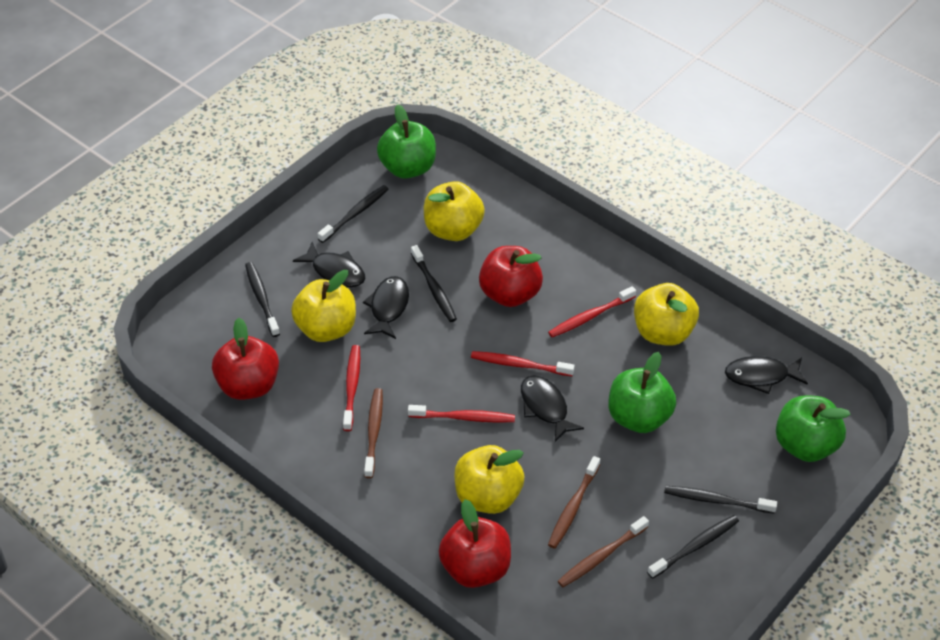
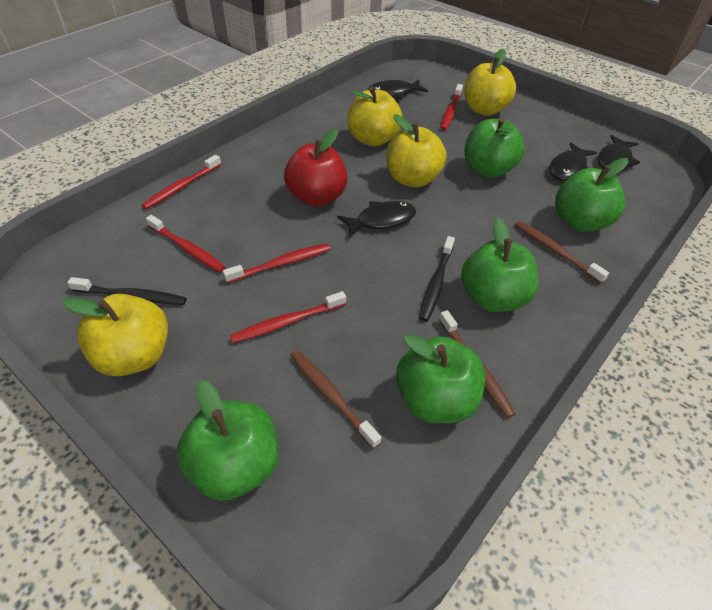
black toothbrush: [245,262,280,337] [318,185,388,243] [411,245,457,322] [647,515,739,579] [664,486,777,514] = 5 -> [67,277,187,305] [419,236,455,322] = 2
green apple: [377,105,436,179] [609,352,676,433] [776,395,851,462] = 3 -> [176,380,278,501] [396,334,485,423] [461,218,538,312] [465,118,525,178] [555,158,628,232] = 5
red apple: [212,318,279,400] [439,499,511,588] [479,246,543,307] = 3 -> [284,129,347,207] = 1
red toothbrush: [343,345,360,431] [408,405,515,423] [471,351,575,376] [548,286,636,337] = 4 -> [142,155,221,209] [146,215,226,272] [223,244,330,283] [230,291,346,343] [440,84,463,130] = 5

